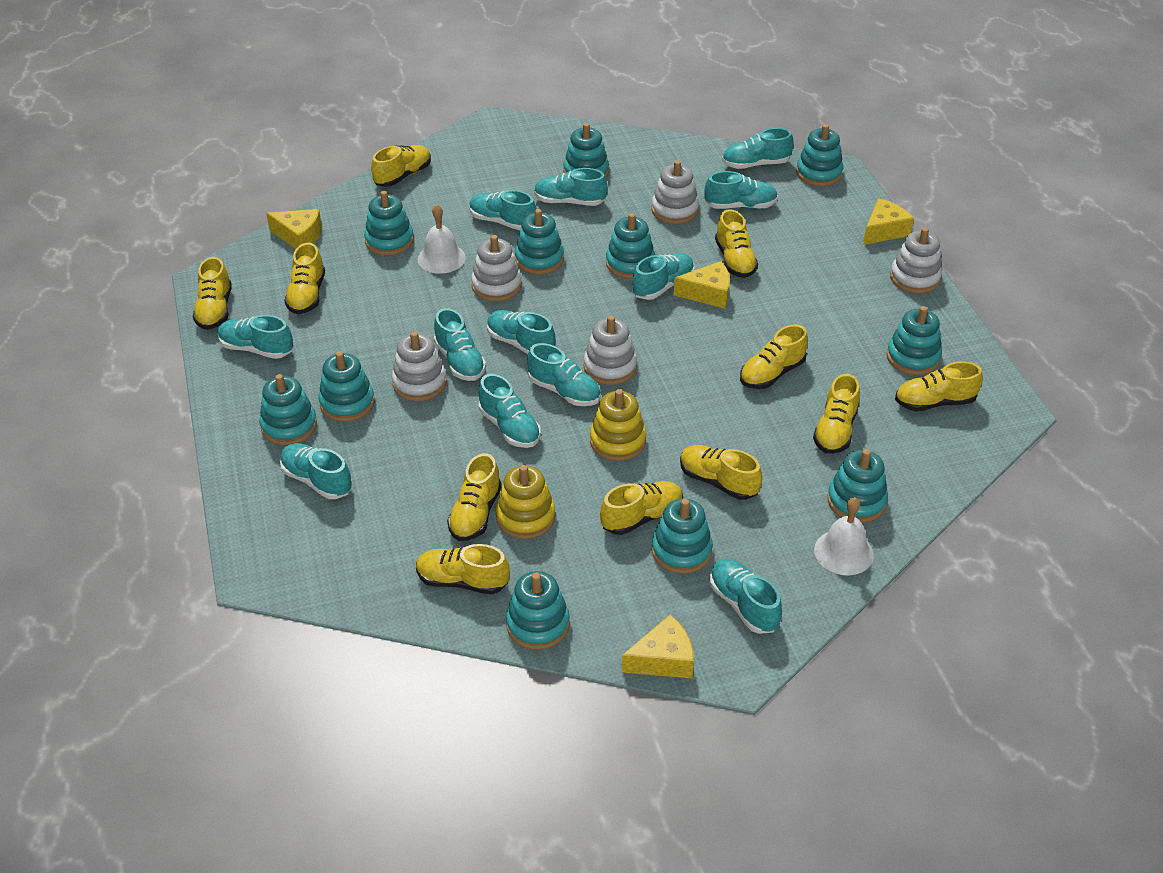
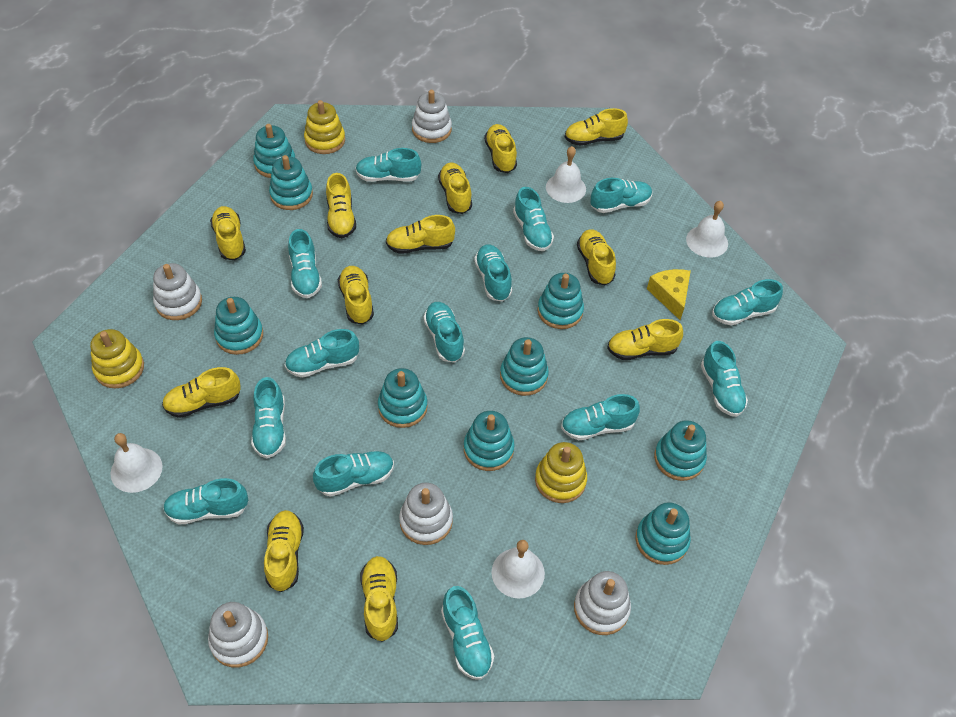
turquoise shoe: [218,315,293,359] [280,443,352,499] [434,308,486,381] [469,190,536,230] [479,374,541,448] [487,310,555,354] [527,343,601,406] [534,168,607,206] [632,253,694,300] [704,171,778,209] [710,559,782,634] [722,128,794,169] = 12 -> [163,478,248,525] [251,377,286,458] [285,329,359,378] [288,229,322,298] [313,451,394,497] [356,148,421,182] [423,302,465,362] [441,586,494,680] [474,245,512,302] [513,187,554,251] [561,394,640,440] [590,178,652,213] [701,341,748,417] [712,279,783,325] = 14
turquoise stacking toy: [259,374,317,445] [318,351,375,422] [364,191,414,255] [506,571,570,650] [515,209,564,274] [563,123,609,178] [606,213,655,279] [652,499,713,574] [796,124,843,186] [827,449,888,523] [887,306,942,375] = 11 -> [214,297,263,355] [253,124,295,178] [269,155,313,210] [378,368,428,428] [464,411,515,471] [500,337,549,396] [537,273,584,329] [635,502,691,565] [654,420,707,481] = 9
white bell: [418,204,466,274] [814,497,874,576] = 2 -> [110,433,163,493] [491,540,545,599] [546,146,586,203] [686,201,728,257] = 4
yellow cheese: [266,209,322,249] [622,615,694,678] [674,261,730,309] [863,198,914,245] = 4 -> [647,269,691,320] = 1
yellow shoe: [193,257,232,330] [284,243,325,314] [371,145,431,187] [416,544,510,594] [447,453,502,541] [600,481,683,535] [680,445,762,500] [715,209,758,278] [740,325,808,389] [813,374,860,454] [895,361,983,411] = 11 -> [162,367,241,418] [210,206,246,260] [264,510,304,592] [326,173,356,238] [338,266,374,325] [360,556,398,642] [386,215,455,254] [438,163,472,214] [484,124,517,173] [564,108,628,146] [577,229,616,285] [607,319,683,360] = 12
yellow stacking toy: [496,465,555,539] [590,389,646,461] = 2 -> [90,329,144,388] [304,100,345,154] [535,442,587,503] = 3

